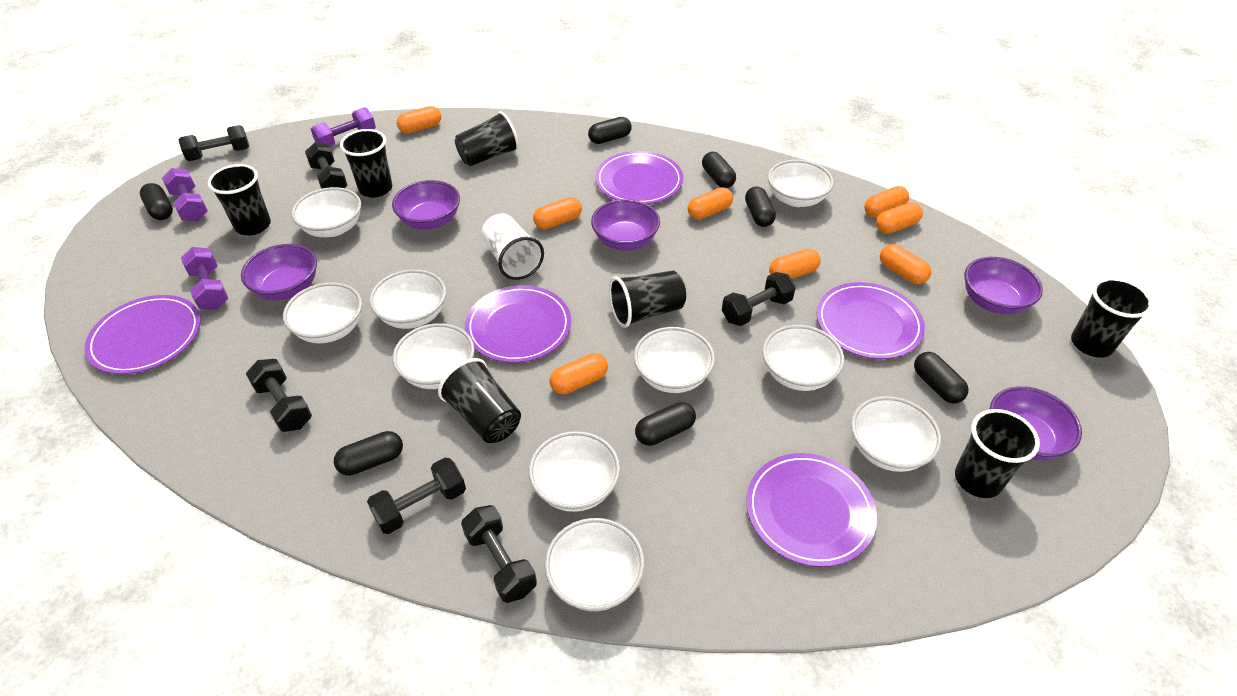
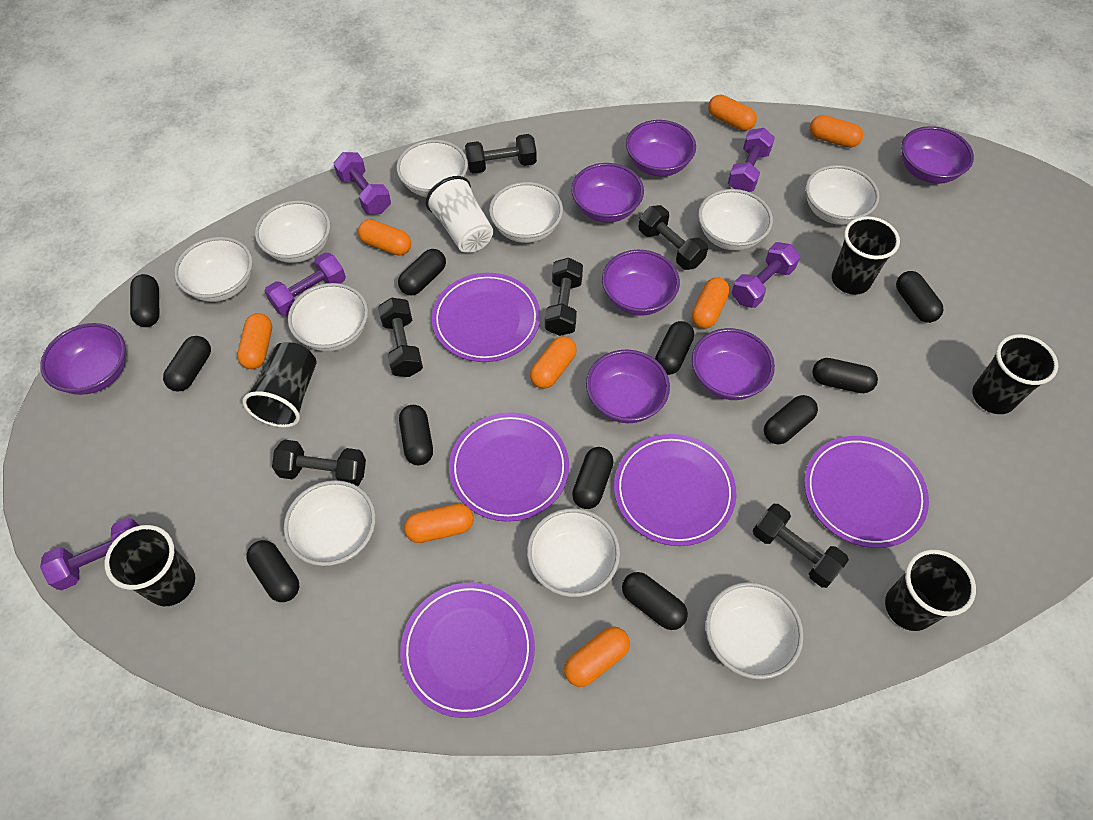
black capsule: [140,183,173,220] [334,431,403,476] [588,117,632,144] [635,402,696,446] [702,152,736,188] [745,186,776,227] [914,352,969,403] = 7 -> [130,274,160,327] [163,336,211,392] [246,540,299,602] [398,249,446,296] [399,405,433,465] [572,447,614,509] [622,572,688,630] [655,321,694,375] [764,395,818,445] [812,358,878,393] [896,271,944,323] = 11
black cup: [208,164,271,235] [340,129,392,198] [438,358,521,443] [455,111,519,166] [609,271,686,328] [955,409,1040,498] [1071,278,1153,358] = 7 -> [105,525,195,606] [242,342,316,428] [832,216,900,295] [885,549,976,631] [972,334,1058,414] = 5
purple bowl: [241,244,317,300] [392,180,460,230] [591,199,660,251] [964,257,1043,314] [989,386,1082,460] = 5 -> [40,323,126,395] [571,163,644,223] [586,350,670,423] [602,250,680,316] [626,120,696,177] [692,328,775,400] [901,126,974,184] = 7
purple dumbbell: [162,168,208,221] [181,247,228,310] [311,107,376,147] = 3 -> [40,518,140,590] [265,253,346,316] [333,152,391,214] [728,128,775,192] [732,242,800,308] = 5

